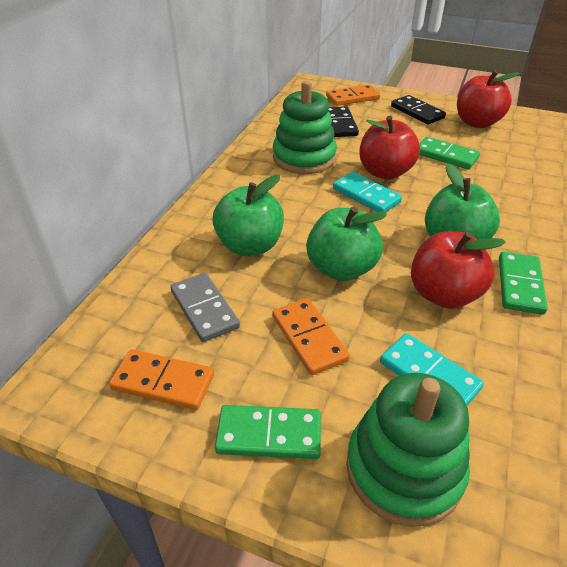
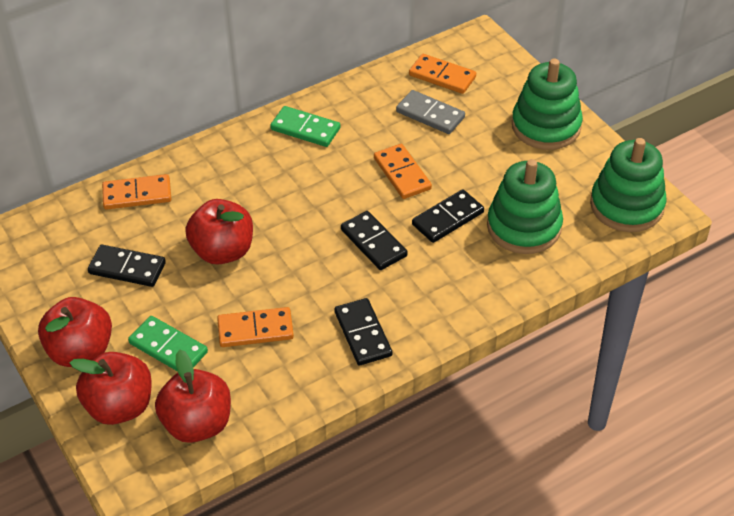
black domino: [328,106,359,137] [391,95,446,125] = 2 -> [88,245,166,287] [334,298,392,365] [341,211,408,270] [412,189,484,243] = 4
green apple: [212,175,284,256] [306,207,387,281] [425,163,500,240] = 3 -> none = 0
green domino: [215,405,321,459] [419,137,480,169] [499,252,548,315] = 3 -> [128,316,208,372] [270,106,340,147] = 2
green stacking toy: [273,80,337,174] [346,373,470,527] = 2 -> [487,159,563,254] [512,59,583,150] [590,138,667,232] = 3
orange domino: [109,349,214,410] [272,298,350,375] [326,85,380,106] = 3 -> [102,174,171,210] [217,307,294,347] [374,144,432,199] [409,54,476,94] = 4
red apple: [360,116,420,180] [411,231,506,309] [457,70,519,128] = 3 -> [38,297,112,367] [70,352,152,425] [155,350,231,443] [185,199,253,265] = 4
turquoise domino: [333,172,402,212] [380,333,484,406] = 2 -> none = 0

